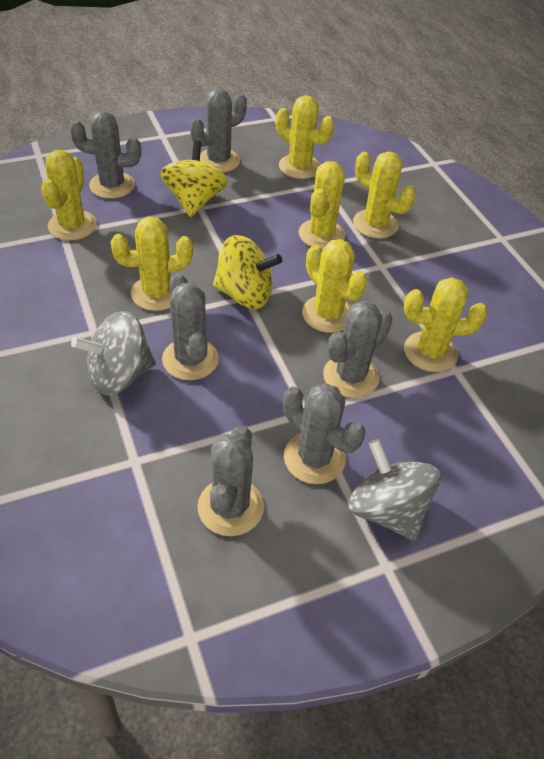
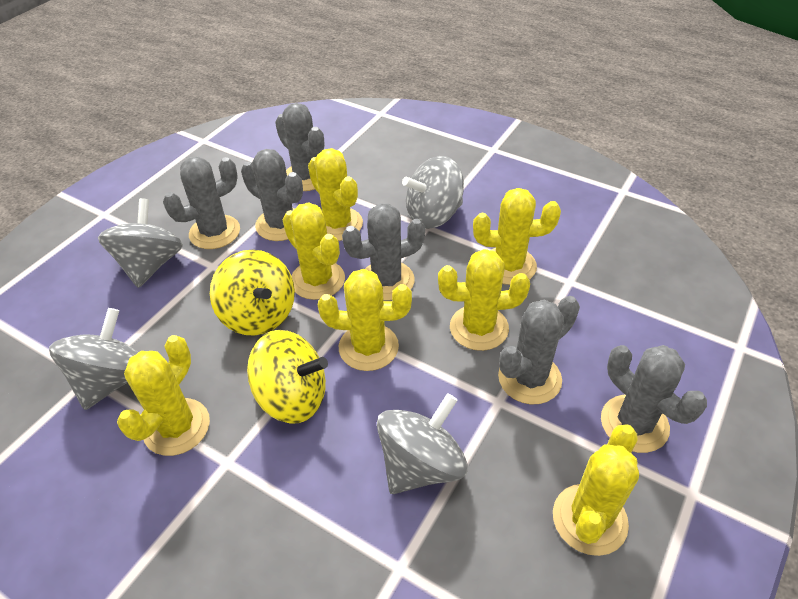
grey spinning top: [71,311,156,395] [348,439,441,541] = 2 -> [49,308,138,410] [98,198,183,288] [377,393,468,494] [402,156,464,229] = 4

